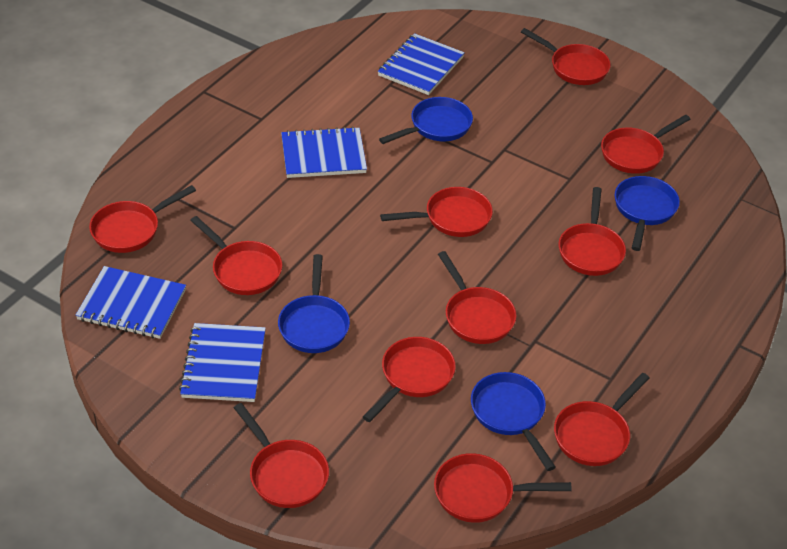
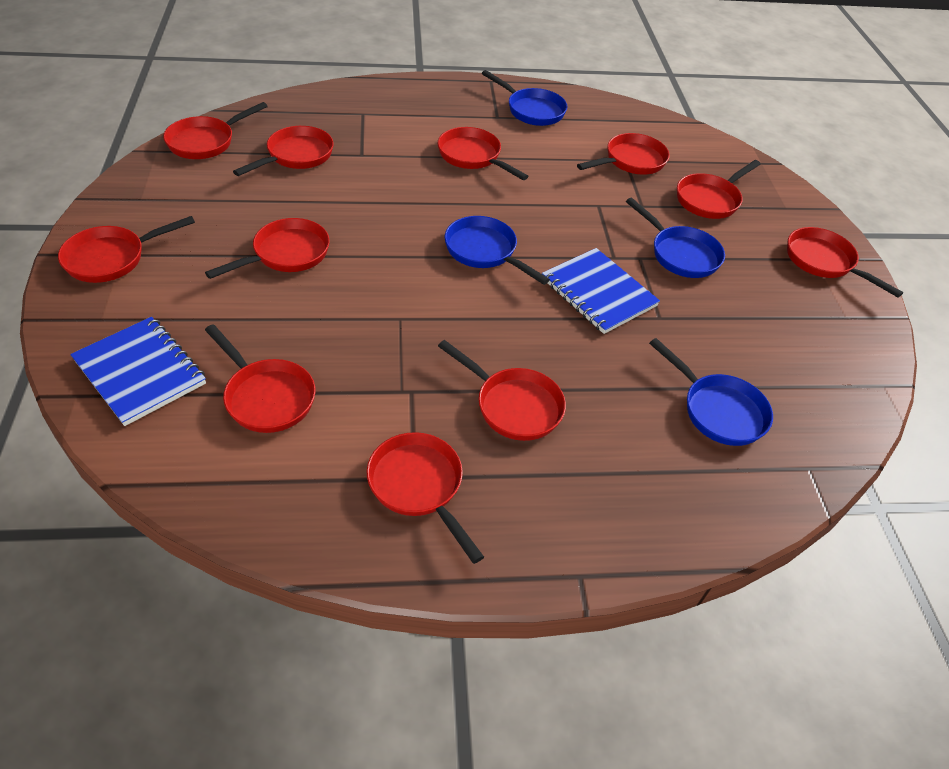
blue notebook: [75,266,186,339] [179,323,266,402] [281,126,367,178] [378,33,465,95] = 4 -> [70,317,206,426] [542,248,660,334] = 2

